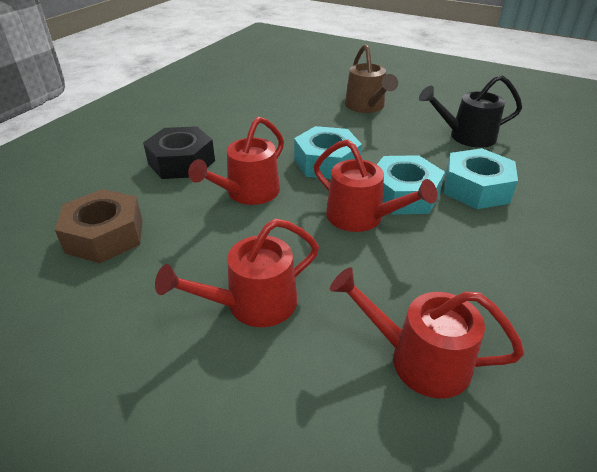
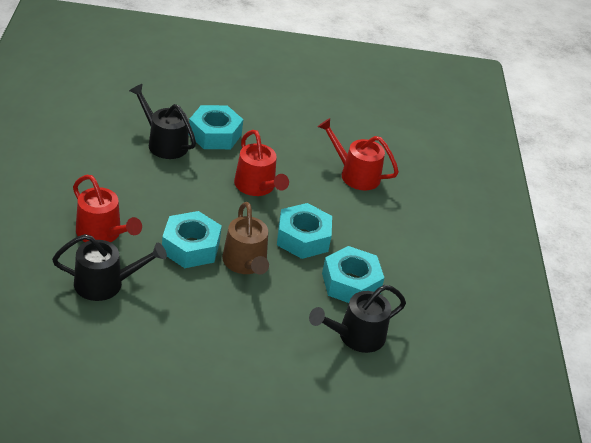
black nut: [143,126,215,179] = 1 -> none = 0
black watering can: [419,75,522,148] = 1 -> [52,234,167,301] [129,84,196,159] [309,285,406,353] = 3
brown nut: [55,189,143,263] = 1 -> none = 0
red watering can: [155,219,319,327] [188,117,284,205] [314,139,437,232] [330,267,524,399] = 4 -> [73,175,142,242] [234,130,289,196] [318,118,399,190] = 3
turquoise nut: [294,126,362,179] [377,155,445,214] [444,148,518,209] = 3 -> [162,211,222,268] [188,105,243,149] [277,203,332,259] [322,246,384,303] = 4

